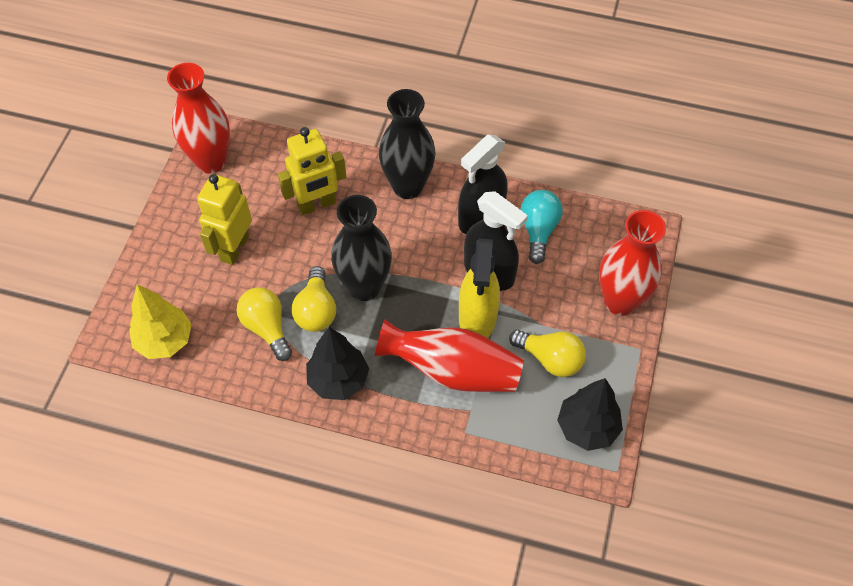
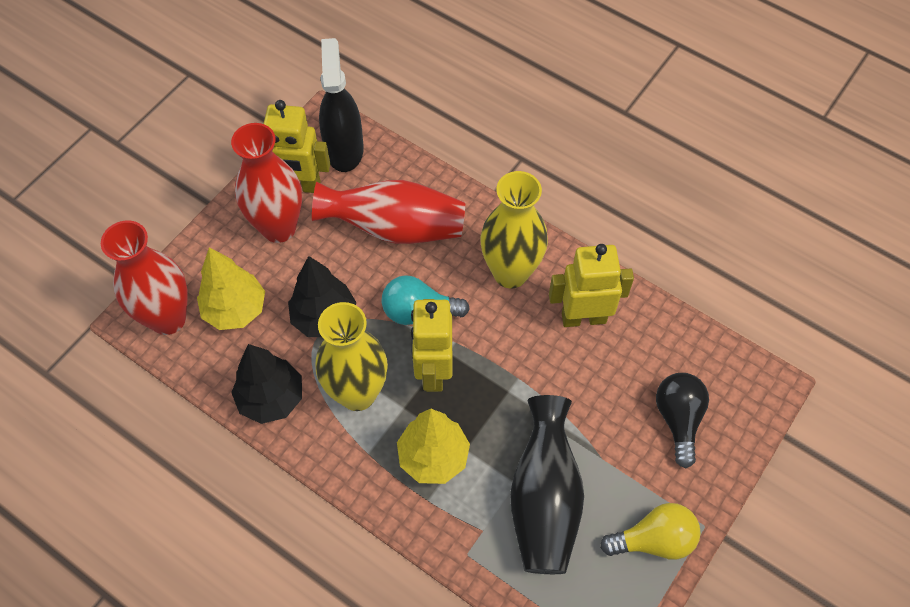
black light bulb: none = 0 -> [656,373,709,468] = 1
black spray bottle: [458,135,508,234] [464,191,528,291] = 2 -> [319,38,364,172] = 1
black vase: [331,195,392,301] [379,89,436,199] = 2 -> [510,395,584,574] = 1
yellow light bulb: [237,287,292,361] [292,266,336,332] [509,330,586,377] = 3 -> [600,503,701,560] = 1
yellow robot: [197,174,252,265] [278,127,346,215] = 2 -> [264,100,330,193] [411,299,453,392] [549,244,634,327] = 3
yellow spray bottle: [459,239,500,338] = 1 -> none = 0
yellow tree: [129,284,192,359] = 1 -> [197,247,265,330] [397,409,470,484] = 2
yellow vase: none = 0 -> [316,302,388,411] [480,171,548,288] = 2

